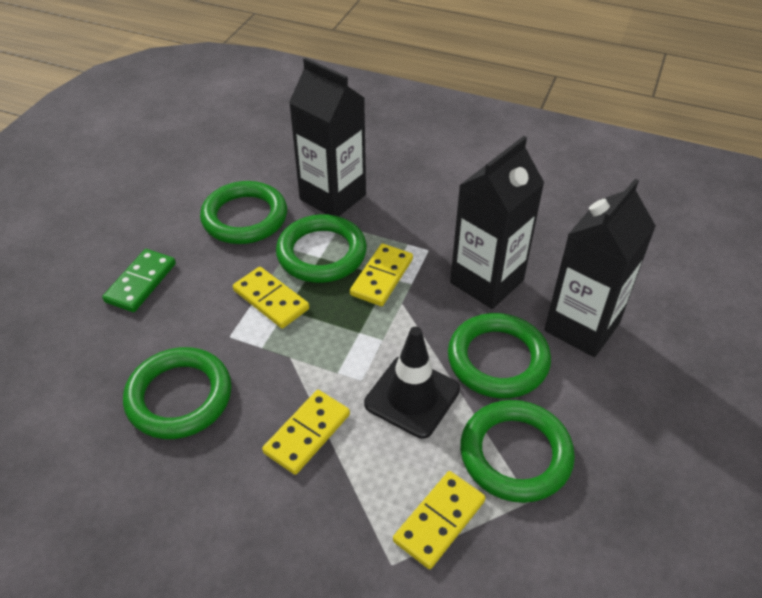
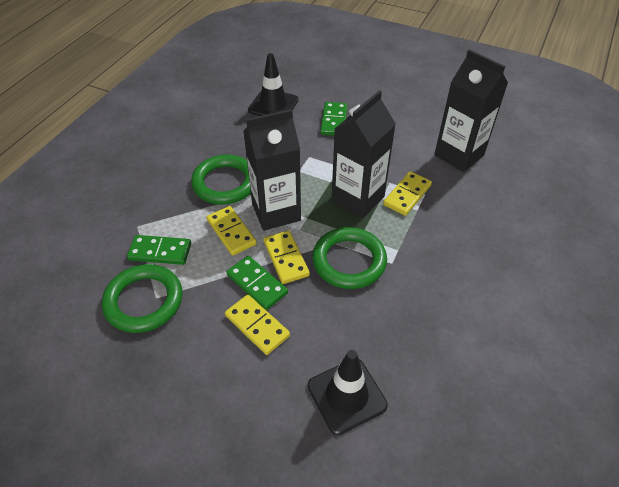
black traffic cone: [364,327,460,439] = 1 -> [248,53,298,116] [308,350,388,435] = 2
green domino: [102,249,176,312] = 1 -> [127,235,191,265] [226,256,288,310] [320,102,347,136] = 3
green ring: [123,347,232,439] [200,181,287,244] [276,214,367,283] [448,313,551,399] [460,400,575,503] = 5 -> [102,264,183,333] [191,155,251,204] [312,227,387,289] = 3

